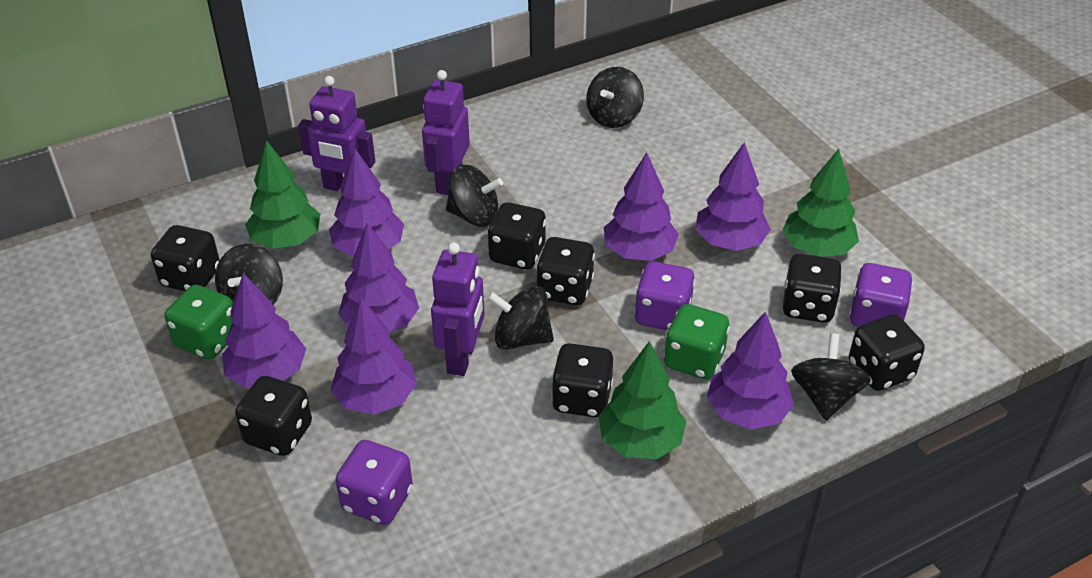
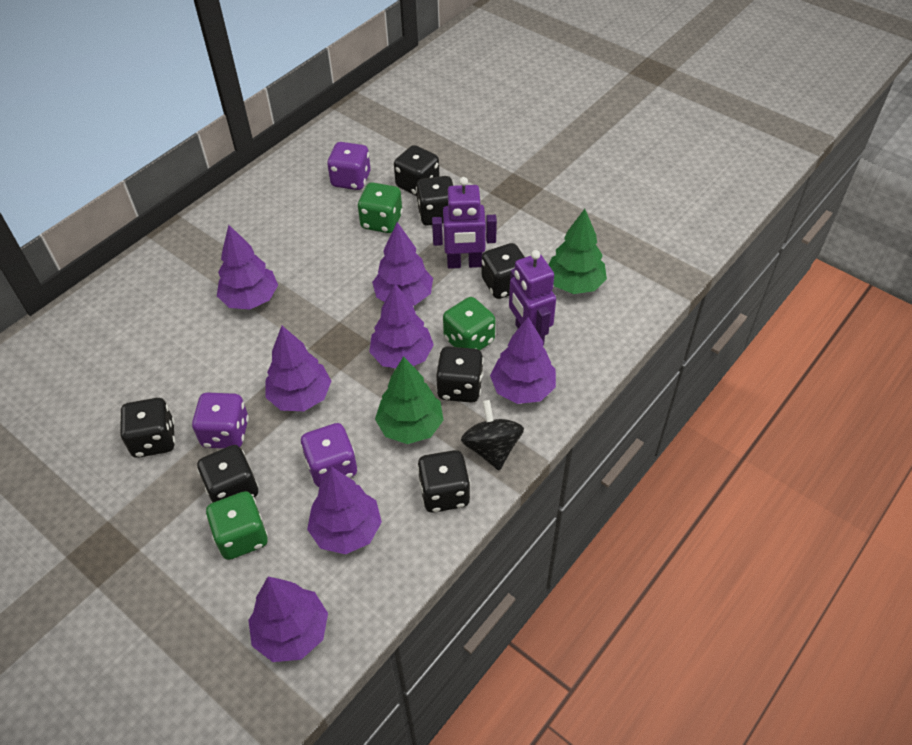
black spinning top: [215,244,283,305] [446,165,503,227] [487,286,554,350] [587,67,644,128] [791,333,871,420] = 5 -> [461,400,524,470] = 1
green dice: [165,285,233,359] [664,304,730,379] = 2 -> [206,491,268,560] [357,182,403,233] [443,297,495,350] = 3
green tree: [245,140,320,249] [598,341,686,459] [783,149,859,257] = 3 -> [375,356,444,444] [549,209,607,294] = 2
purple robot: [298,76,375,191] [422,70,470,195] [431,243,485,376] = 3 -> [432,177,497,269] [509,250,556,346] = 2

